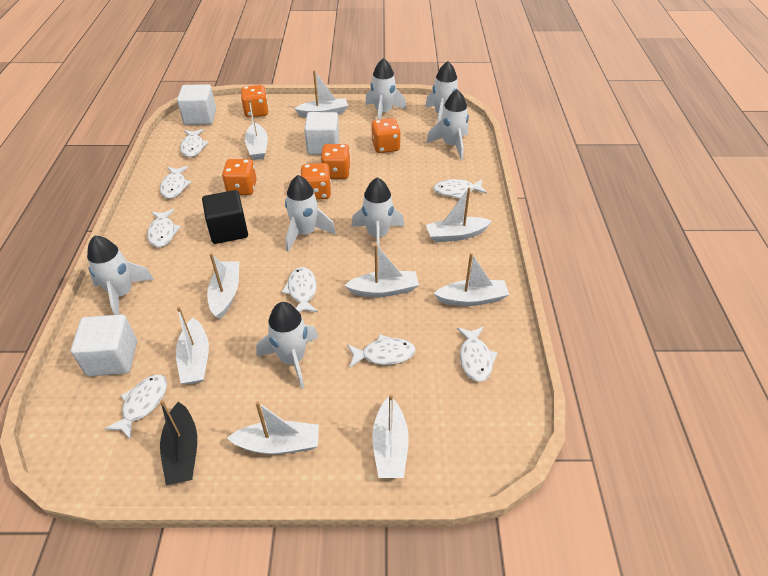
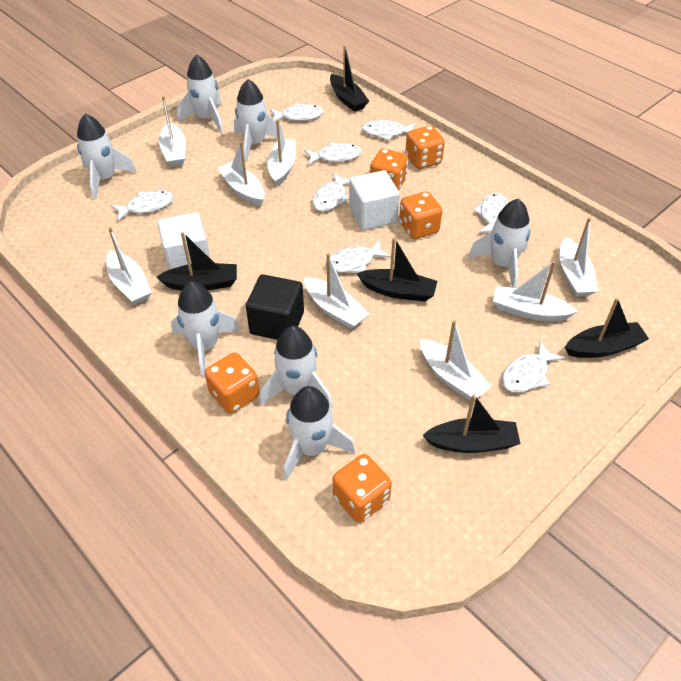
black boat: [160,400,197,485] = 1 -> [156,232,237,291] [330,46,369,112] [356,237,437,301] [422,394,521,453] [565,298,649,358] = 5
white boat: [176,307,209,384] [207,253,239,319] [227,401,319,454] [245,99,268,160] [294,70,348,117] [344,244,419,297] [372,394,409,478] [426,187,492,242] [433,253,509,306] = 9 -> [106,227,152,305] [159,96,186,167] [217,141,265,206] [267,120,296,187] [304,253,370,329] [420,320,492,400] [493,261,578,321] [560,217,598,297] = 8
white cube: [71,315,137,376] [177,84,216,125] [304,112,339,154] = 3 -> [157,212,210,270] [349,170,400,230] = 2

